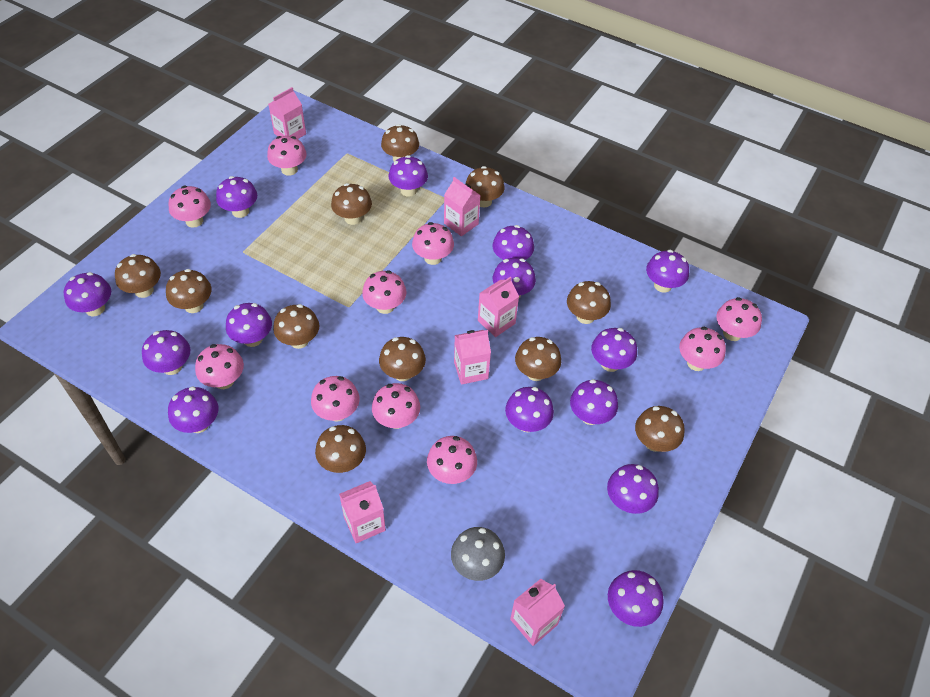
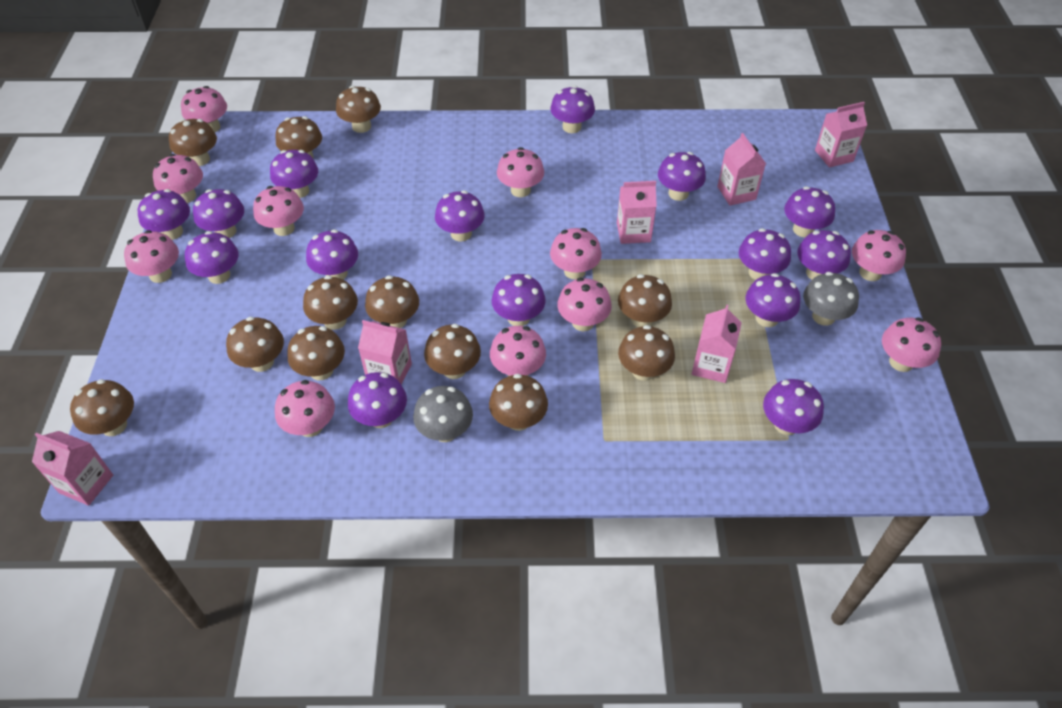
brown mushroom: [115,254,161,298] [166,269,212,313] [273,304,319,349] [315,425,366,473] [331,183,372,225] [379,337,426,381] [381,124,419,161] [465,166,504,208] [515,337,561,381] [567,281,611,324] [635,406,684,452] = 11 -> [70,379,134,436] [169,119,217,166] [226,317,284,372] [276,116,322,158] [288,326,345,380] [303,275,358,330] [336,86,381,133] [365,275,419,328] [424,324,481,379] [489,374,548,431] [618,274,672,327] [618,325,675,381] = 12
grey mushroom: [451,527,505,581] = 1 -> [413,386,473,442] [803,272,859,326] = 2
pink mushroom: [168,186,211,228] [195,344,244,389] [267,136,307,176] [311,376,360,422] [362,270,406,314] [372,383,420,429] [412,222,454,265] [427,436,477,484] [679,327,726,371] [716,297,762,341] = 10 -> [124,230,179,283] [153,154,203,203] [181,86,227,132] [253,186,304,236] [275,380,335,437] [490,326,546,376] [497,147,544,197] [550,228,602,279] [557,278,612,331] [852,230,906,281] [882,317,941,372] = 11
purple mushroom: [64,272,111,316] [142,330,190,375] [168,387,218,433] [216,176,257,218] [226,303,272,347] [389,155,428,197] [492,225,534,260] [493,258,536,298] [505,387,554,432] [570,379,618,425] [591,328,637,372] [607,464,659,514] [608,570,664,627] [646,250,689,293] = 14 -> [138,189,190,240] [185,231,238,284] [193,189,244,238] [270,150,318,198] [306,229,358,280] [348,372,407,428] [435,191,485,241] [492,274,546,326] [550,85,595,133] [658,152,706,201] [739,228,791,280] [745,273,800,327] [763,379,824,435] [784,186,835,237] [797,230,851,280] = 15

